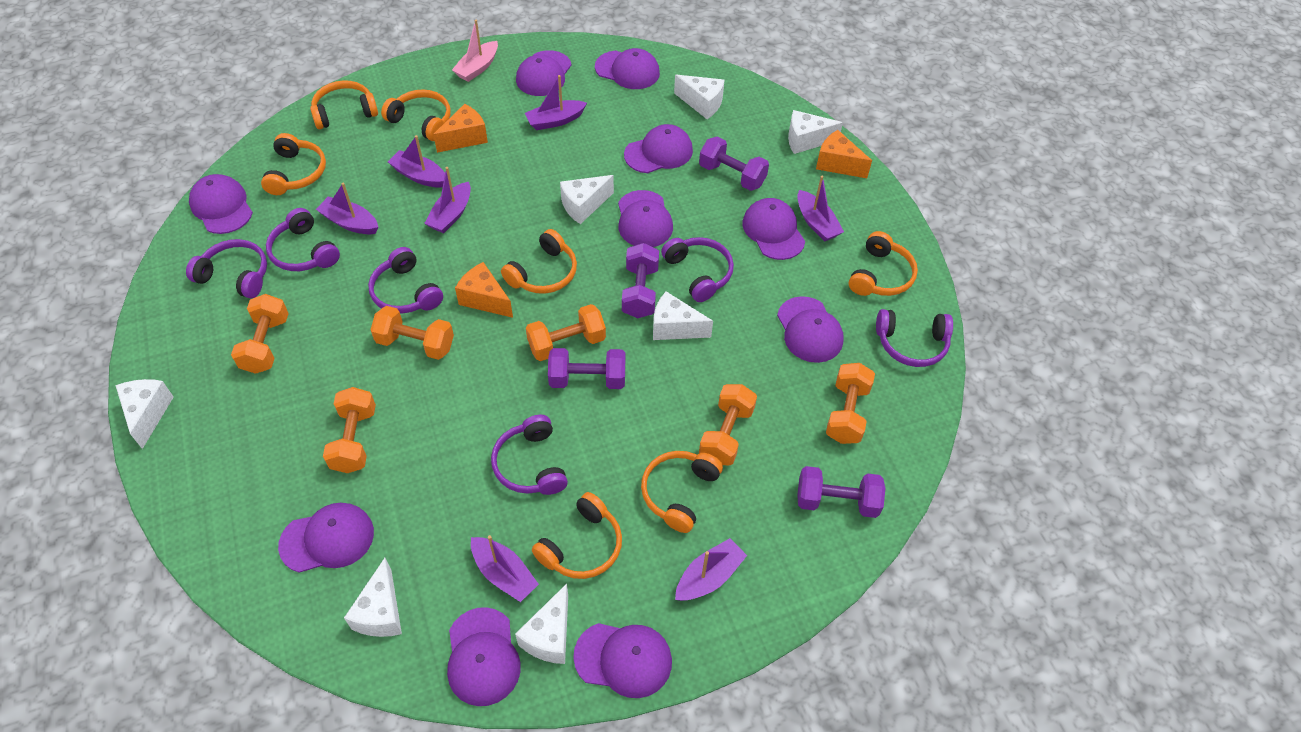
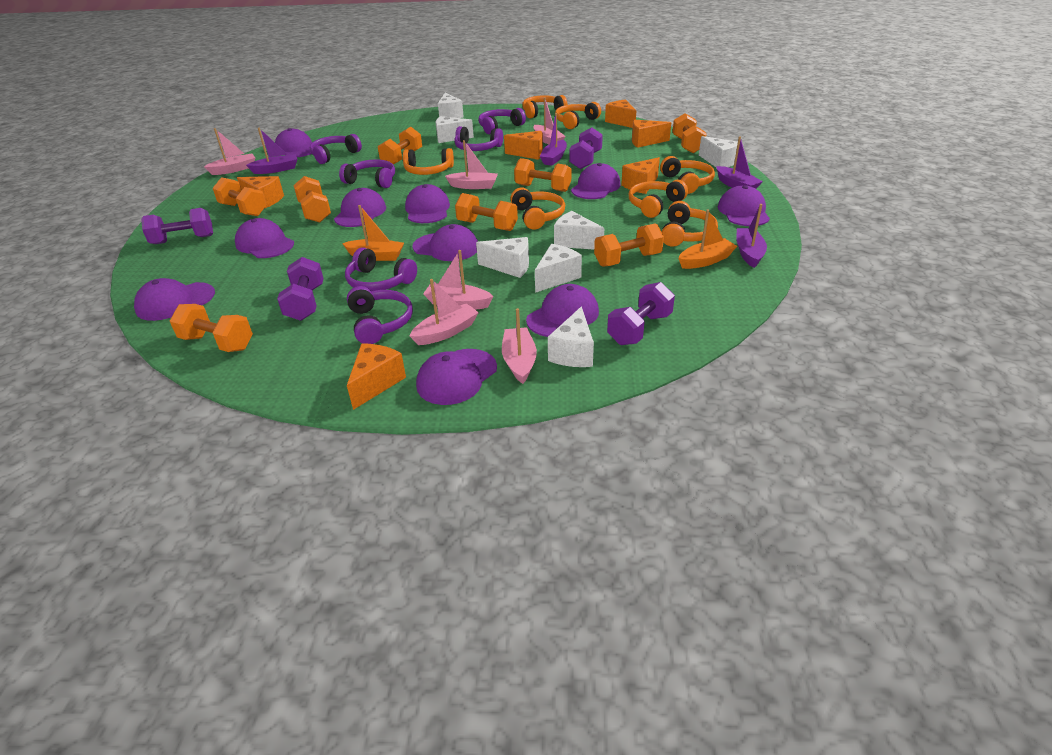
orange boat: none = 0 -> [342,205,404,261] [678,209,737,269] = 2
orange cheese: [433,104,488,153] [455,262,513,318] [816,130,872,178] = 3 -> [237,176,284,209] [347,343,406,410] [504,131,543,160] [605,99,636,128] [621,157,660,194] [632,120,671,148] = 6
orange dumbbell: [231,294,289,374] [323,387,376,473] [370,306,454,360] [526,304,606,361] [699,384,757,466] [826,363,875,444] = 6 -> [170,304,253,352] [213,177,267,216] [293,176,331,222] [378,127,422,165] [455,193,518,231] [514,158,571,192] [594,223,664,267] [672,113,707,153] = 8
pink boat: [452,20,498,82] = 1 -> [204,128,255,175] [410,279,479,345] [423,250,494,309] [445,140,498,189] [502,308,537,384] [533,97,565,145] = 6
purple boat: [316,183,378,234] [388,135,445,188] [424,167,471,233] [471,535,539,602] [525,75,587,130] [675,538,747,601] [797,176,844,241] = 7 -> [246,128,297,174] [540,113,567,166] [717,137,763,189] [736,204,767,268] = 4

